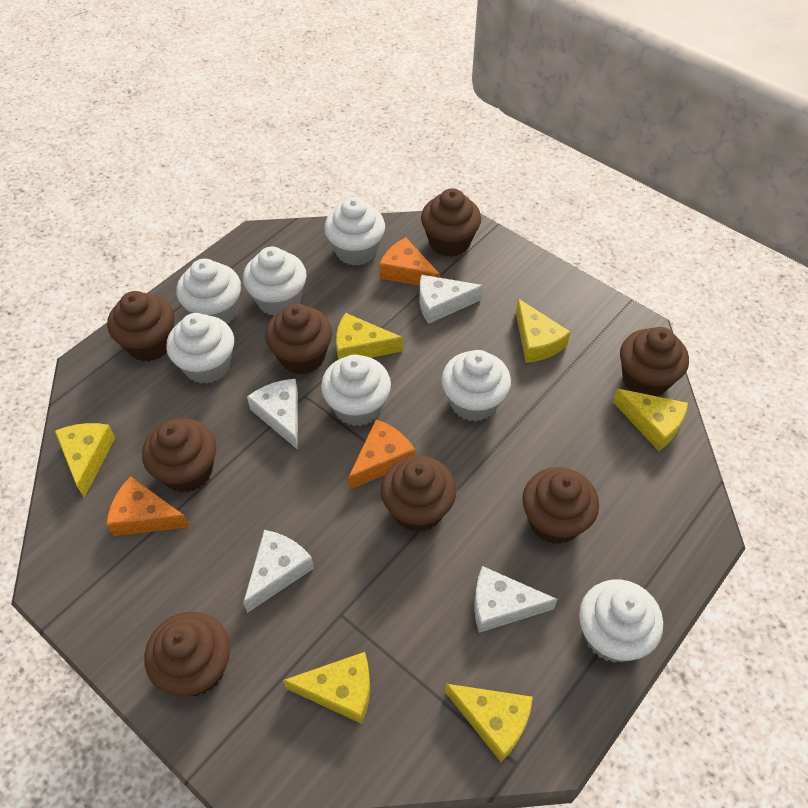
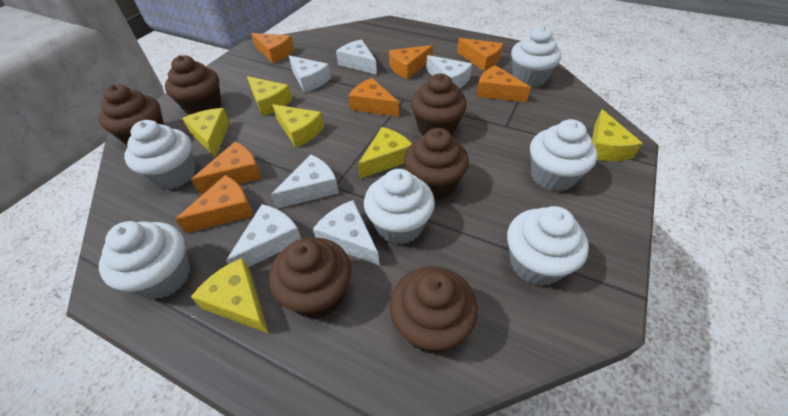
brown cupcake: [107,291,174,362] [142,418,216,493] [144,611,230,696] [265,304,332,374] [381,456,456,532] [421,188,481,257] [522,467,599,544] [620,327,689,396] = 8 -> [99,84,164,145] [165,55,221,115] [269,238,351,319] [390,266,478,353] [404,128,469,200] [411,74,467,135] = 6
orange cheese: [106,476,190,536] [348,419,415,489] [379,237,441,286] = 3 -> [175,175,253,233] [191,142,262,194] [251,33,294,63] [348,78,399,117] [389,45,433,79] [457,38,503,72] [476,65,531,102] = 7
white cheese: [243,530,314,613] [247,379,298,449] [420,275,484,324] [474,566,558,633] = 4 -> [226,204,301,267] [271,154,339,209] [289,56,331,92] [313,200,379,265] [336,39,377,75] [426,55,472,88] = 6
white cupcake: [166,313,234,384] [176,259,241,324] [243,247,307,316] [321,355,391,426] [325,197,385,266] [441,350,511,422] [579,579,663,663] = 7 -> [99,221,190,300] [124,120,196,190] [364,169,435,244] [507,206,589,286] [511,26,562,87] [530,119,597,192] = 6

